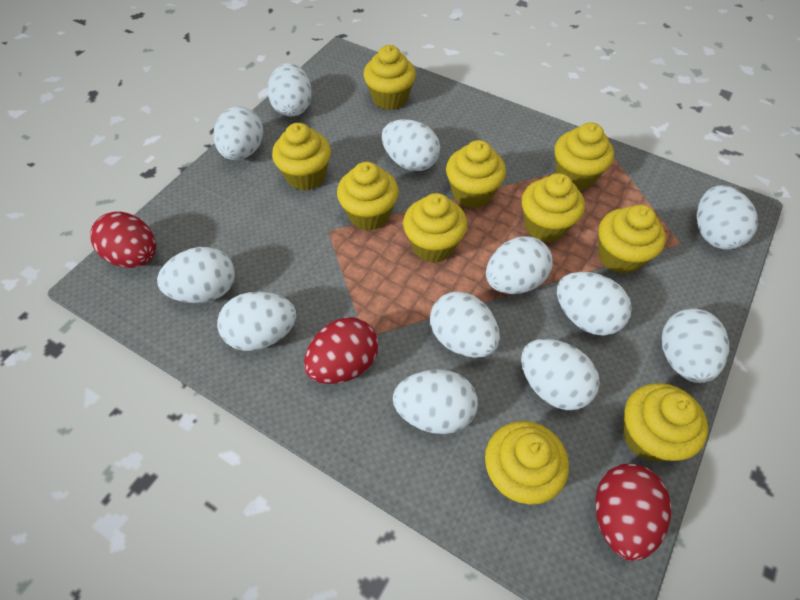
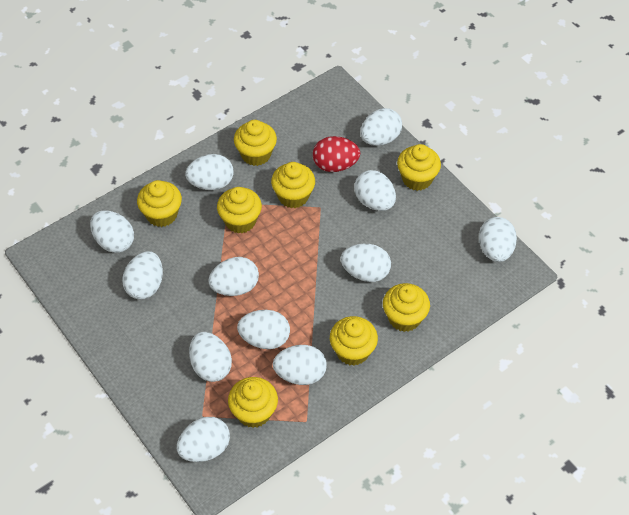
red egg: [90,212,156,268] [304,317,378,384] [595,464,671,561] = 3 -> [313,136,360,172] = 1
yellow cupcake: [272,123,331,191] [337,162,399,231] [364,45,416,110] [403,193,467,262] [446,140,506,208] [485,421,569,504] [521,173,585,242] [554,122,614,190] [598,204,666,274] [623,383,708,462] = 10 -> [137,180,182,227] [217,187,262,233] [228,377,278,428] [234,120,277,166] [271,162,315,208] [330,316,378,366] [383,283,430,332] [397,144,441,191] = 8

